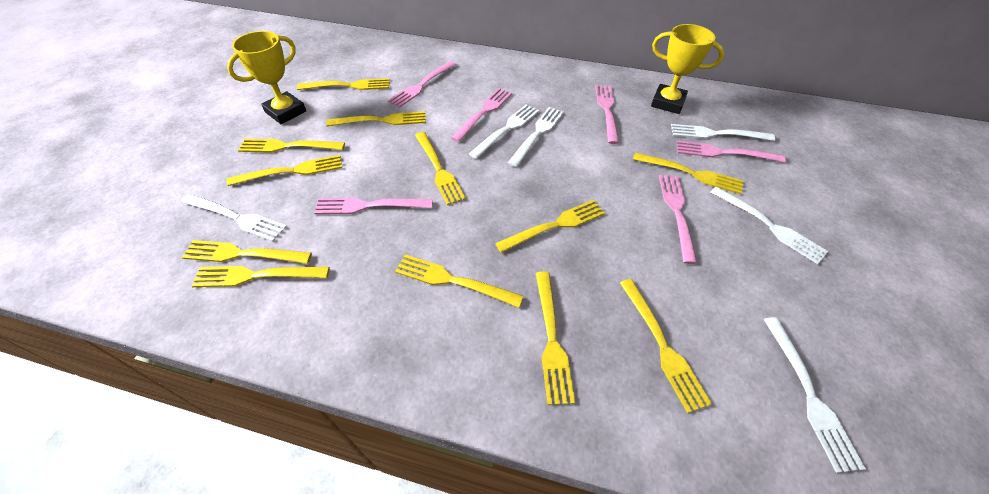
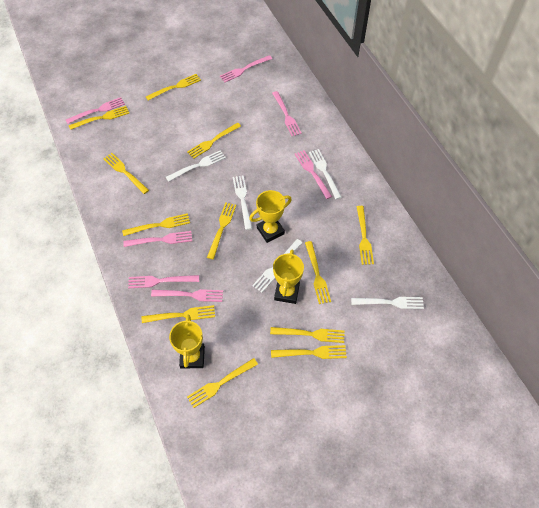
pink fork: [314,198,433,214] [387,61,456,108] [451,88,512,142] [595,85,619,144] [659,175,697,264] [676,140,786,163] = 6 -> [66,97,125,124] [123,231,192,247] [128,275,199,288] [151,289,223,302] [220,55,272,82] [272,91,302,136] [295,150,332,199] = 7
white fork: [181,194,287,242] [469,105,539,159] [508,107,564,167] [671,124,776,141] [710,186,829,264] [764,317,866,473] = 6 -> [166,150,226,182] [233,175,252,230] [252,239,302,293] [309,149,341,199] [351,297,424,309] = 5
yellow trophy: [227,31,306,124] [651,24,724,114] = 2 -> [169,315,205,368] [249,190,292,243] [273,250,304,304] = 3

